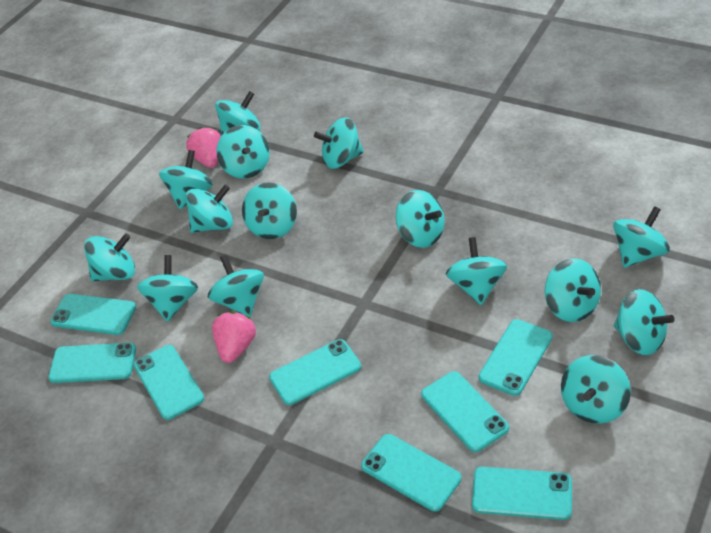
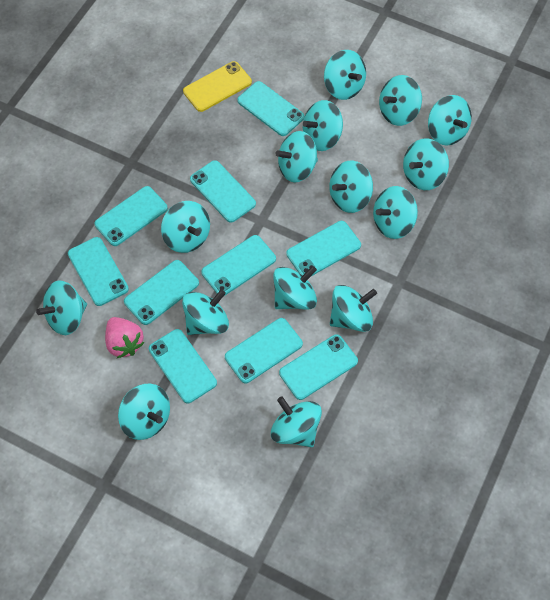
pink strawberry: [186,127,221,168] [212,311,256,363] = 2 -> [105,317,144,358] = 1
turquoise phone: [48,343,136,383] [50,294,136,335] [134,345,204,420] [269,339,361,405] [361,434,461,512] [421,371,509,452] [472,467,572,520] [478,319,553,396] = 8 -> [68,237,129,306] [95,186,168,246] [124,260,199,325] [149,329,217,403] [190,160,256,223] [201,235,276,296] [225,318,303,383] [237,81,304,136] [279,334,358,400] [286,221,361,276] = 10
yellow phone: none = 0 -> [183,61,252,112] = 1

